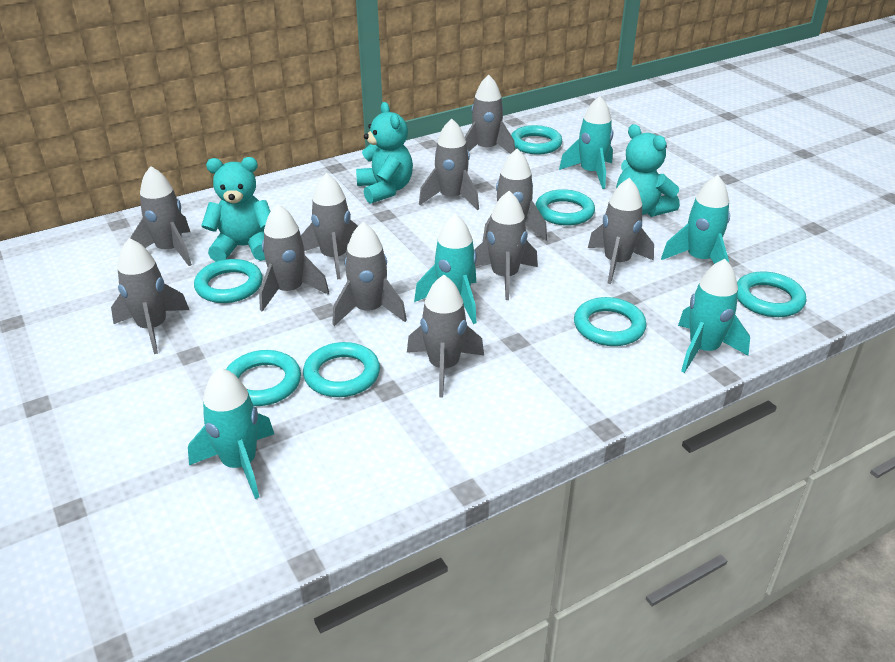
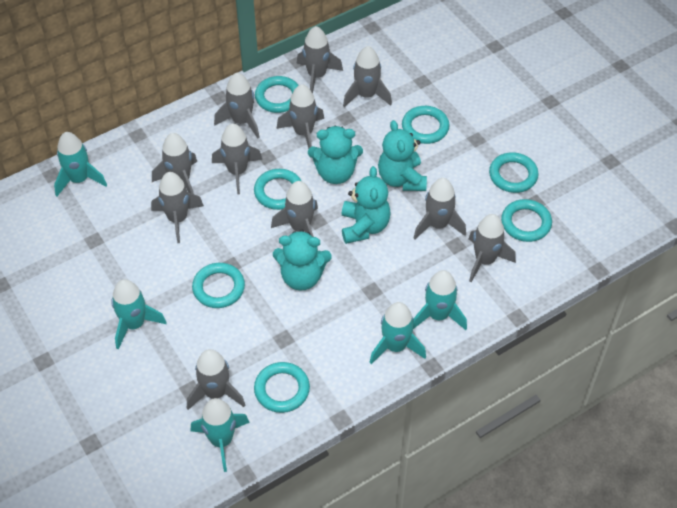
turquoise teddy bear: [201,157,271,262] [356,102,413,204] [616,124,680,217] = 3 -> [273,230,331,291] [308,126,363,184] [342,166,391,244] [378,120,427,191] = 4

